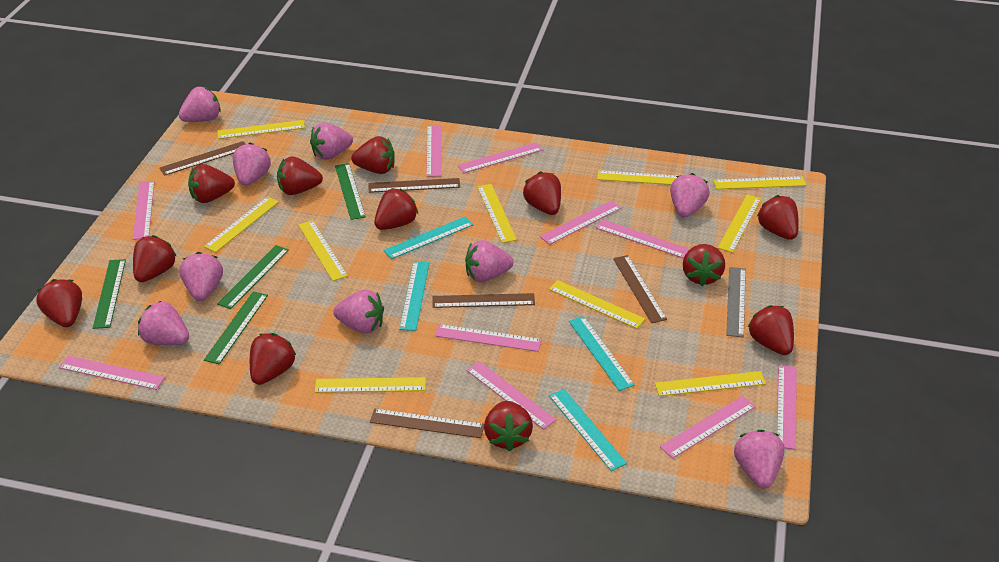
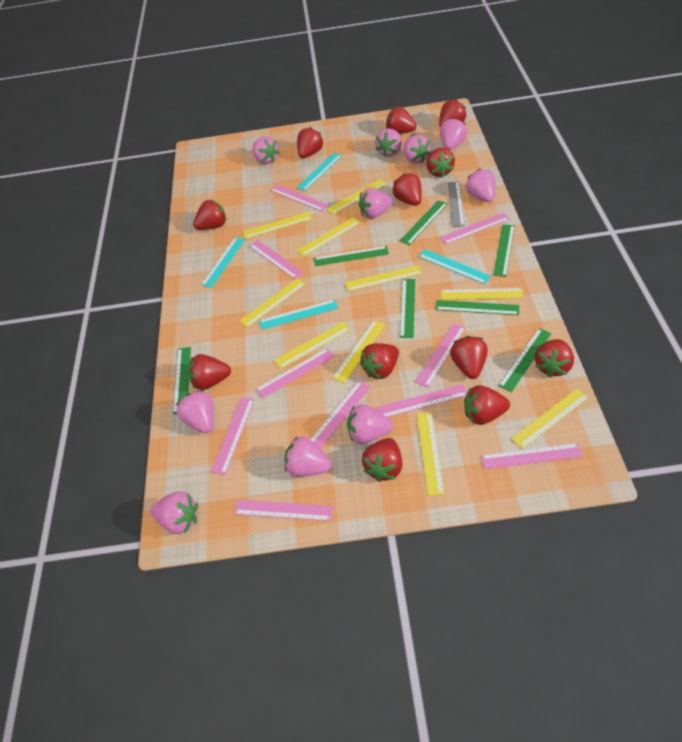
brown ruler: [159,141,245,176] [369,178,460,193] [370,409,484,438] [432,293,535,308] [613,255,667,323] = 5 -> none = 0
green ruler: [93,259,126,329] [204,291,268,364] [217,245,289,309] [335,163,366,220] = 4 -> [173,347,191,415] [314,246,389,266] [400,200,448,245] [400,279,415,338] [435,300,519,315] [493,224,515,277] [498,328,552,392] = 7
pink strawberry: [138,301,189,345] [179,87,221,122] [179,252,223,301] [233,143,271,186] [310,123,353,160] [333,290,384,334] [465,240,514,282] [670,173,710,217] [734,430,785,488] = 9 -> [151,491,198,534] [176,390,214,433] [252,136,279,164] [284,436,331,477] [347,404,393,444] [358,188,393,219] [375,128,402,157] [403,135,431,164] [440,118,467,150] [465,169,495,202] = 10

